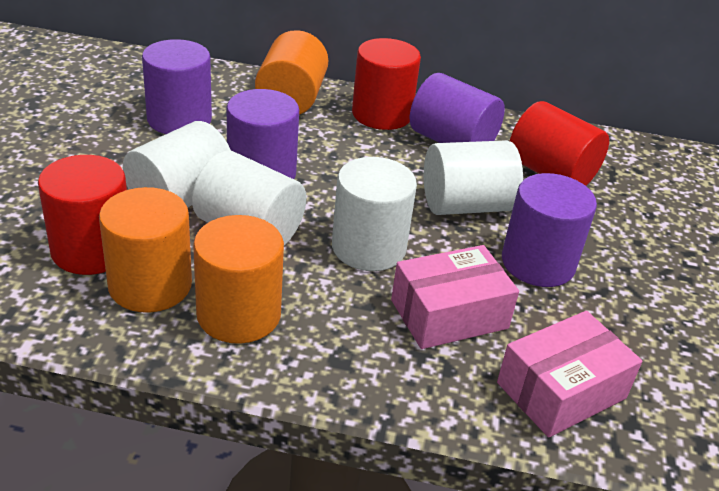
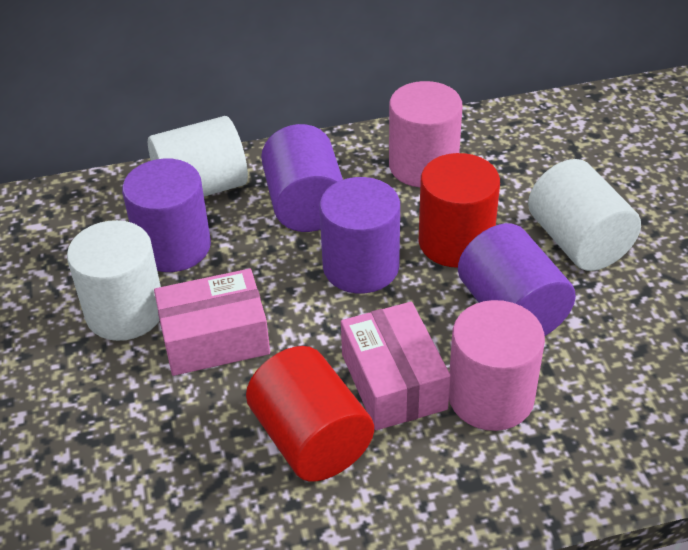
orange cylinder: [99,187,192,313] [193,215,284,344] [255,30,328,115] = 3 -> none = 0
pink cylinder: none = 0 -> [389,81,463,187] [449,300,545,431] = 2
red cylinder: [38,155,127,275] [352,38,421,130] [510,101,609,186] = 3 -> [246,346,374,482] [419,153,500,268] = 2
white cylinder: [123,121,231,207] [192,151,306,246] [332,157,417,271] [424,140,523,215] = 4 -> [67,220,161,341] [148,116,248,197] [528,159,641,271] = 3

